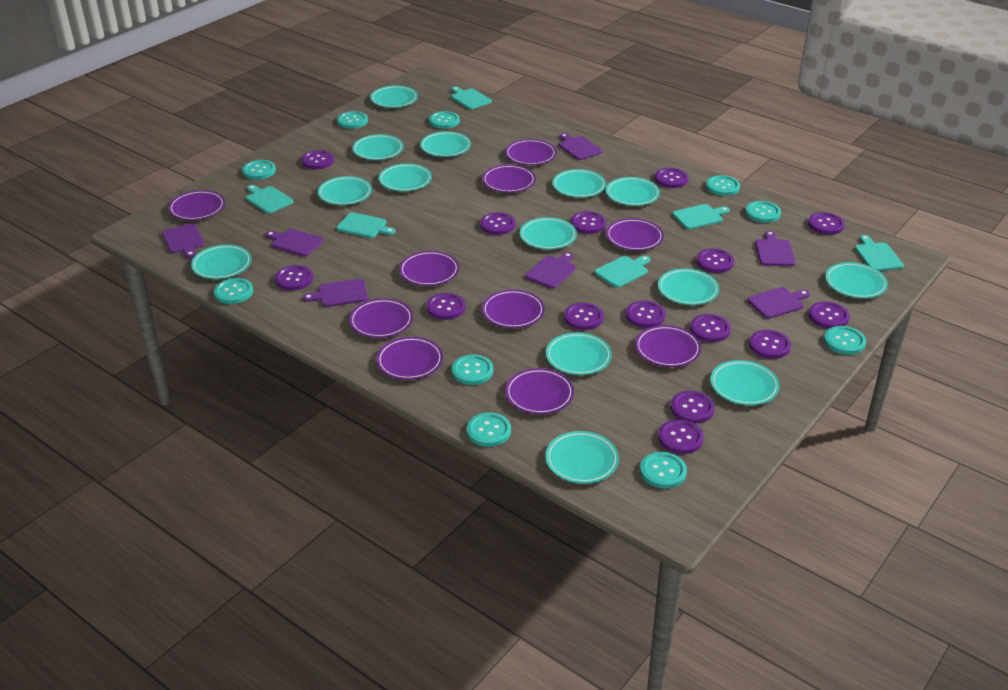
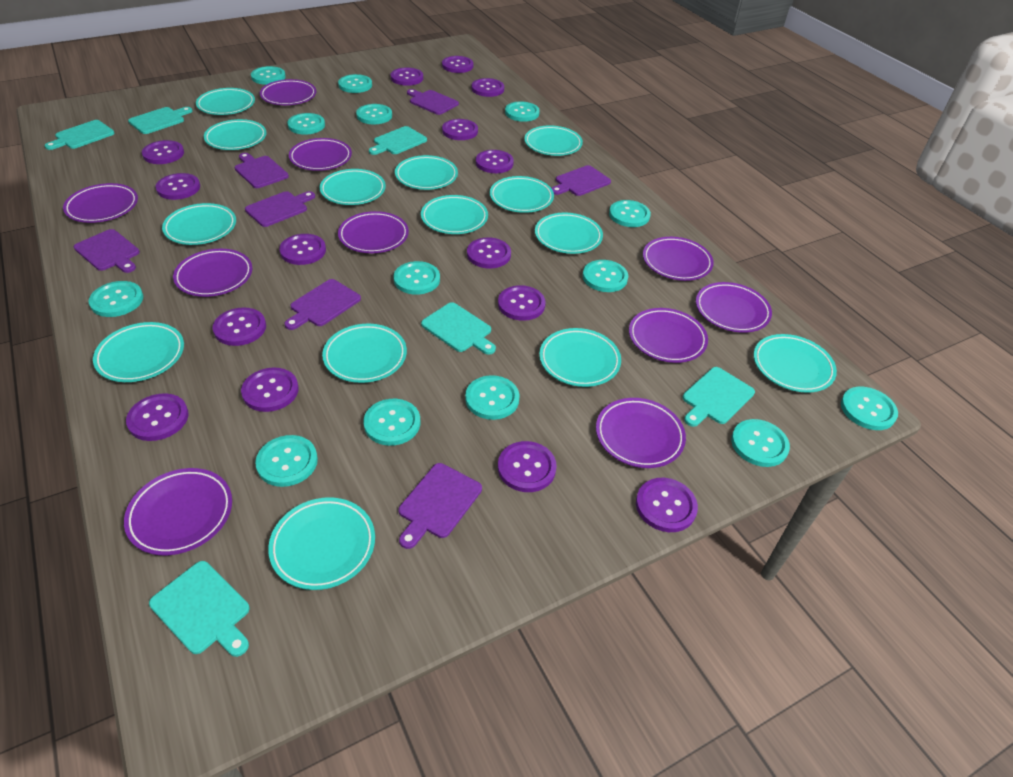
turquoise button: [214,278,253,304] [242,160,276,180] [337,111,368,129] [429,111,460,129] [451,354,493,385] [467,413,511,447] [640,452,687,489] [706,175,740,196] [745,201,781,223] [824,326,866,355] = 10 -> [89,281,143,317] [251,66,286,85] [255,435,318,487] [287,113,325,135] [338,74,372,93] [356,104,392,124] [363,399,420,446] [393,261,440,295] [465,375,520,420] [505,101,540,122] [583,260,628,292] [609,200,651,227] [731,419,790,467] [841,387,898,430] = 14

